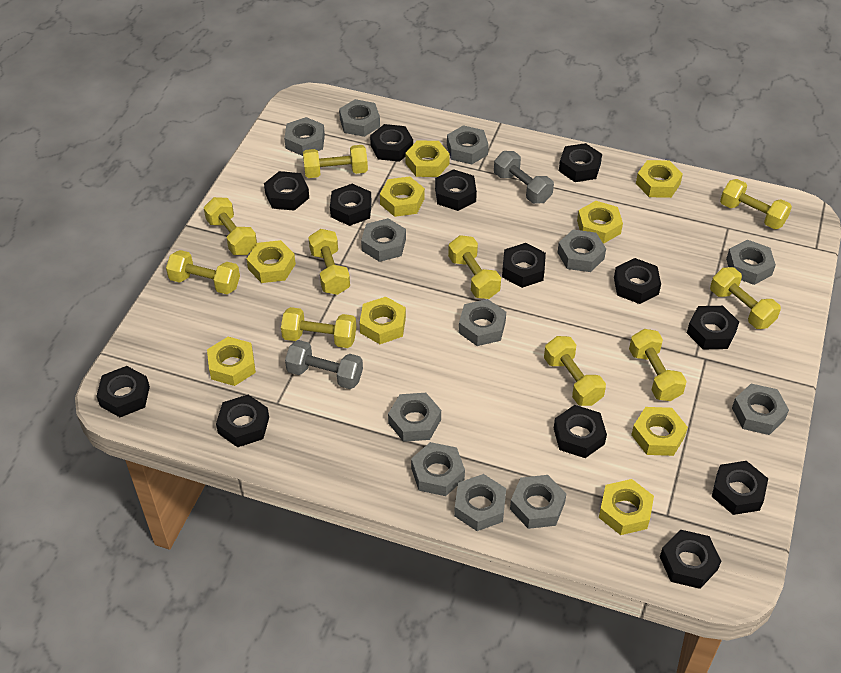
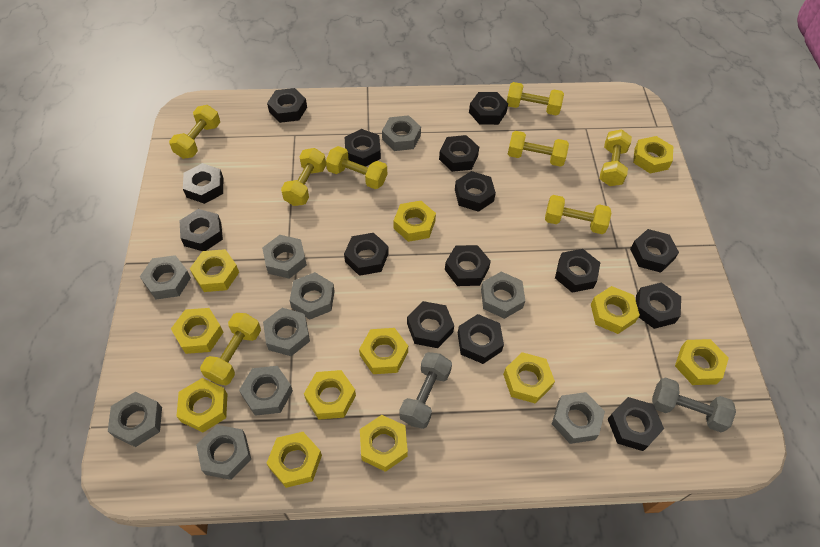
black nut: [96,366,150,417] [216,395,269,447] [264,171,309,211] [330,184,372,226] [370,124,413,162] [435,169,477,211] [502,243,546,288] [554,405,607,458] [559,143,602,182] [614,258,661,304] [660,529,721,589] [687,306,739,349] [712,461,768,515] = 13 -> [179,209,223,251] [183,163,223,204] [267,88,307,123] [344,233,388,276] [345,129,381,167] [407,301,454,348] [439,135,479,172] [445,245,491,286] [455,171,496,212] [458,314,504,364] [469,92,508,125] [555,249,600,293] [608,397,664,451] [630,229,679,273] [636,282,681,329] = 15
grey nut: [284,117,325,156] [339,99,380,137] [361,218,406,262] [388,393,441,442] [411,442,465,496] [447,125,489,164] [454,474,506,531] [459,299,506,346] [510,475,566,529] [557,230,606,272] [726,240,776,285] [732,384,789,435] = 12 -> [108,392,162,447] [140,255,191,300] [196,425,251,480] [239,366,293,416] [262,235,307,279] [263,308,310,356] [290,272,335,320] [382,115,421,151] [481,272,525,319] [552,392,605,444] = 10
yellow dumbbell: [166,250,240,294] [204,197,257,255] [281,307,356,348] [303,145,368,178] [308,229,350,295] [448,235,501,299] [544,336,606,406] [629,329,687,401] [710,267,781,329] [720,179,792,229] = 10 -> [169,105,220,159] [200,313,261,385] [281,148,326,206] [326,146,387,189] [507,82,564,116] [508,131,569,167] [545,195,612,234] [600,129,632,186] = 8
yellow nut: [207,337,256,386] [247,240,296,283] [359,297,406,344] [380,176,425,217] [405,140,450,177] [577,201,623,244] [599,479,654,535] [631,407,688,456] [636,160,683,198] = 9 -> [171,308,224,354] [176,378,227,432] [190,249,239,292] [266,432,322,488] [304,370,356,420] [359,328,408,374] [360,415,408,472] [394,201,436,242] [503,352,555,404] [591,286,640,334] [633,136,673,174] [675,339,729,385] = 12

